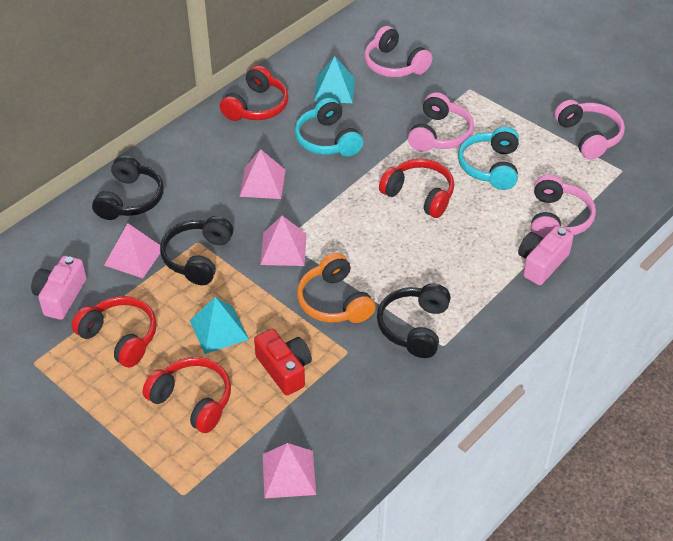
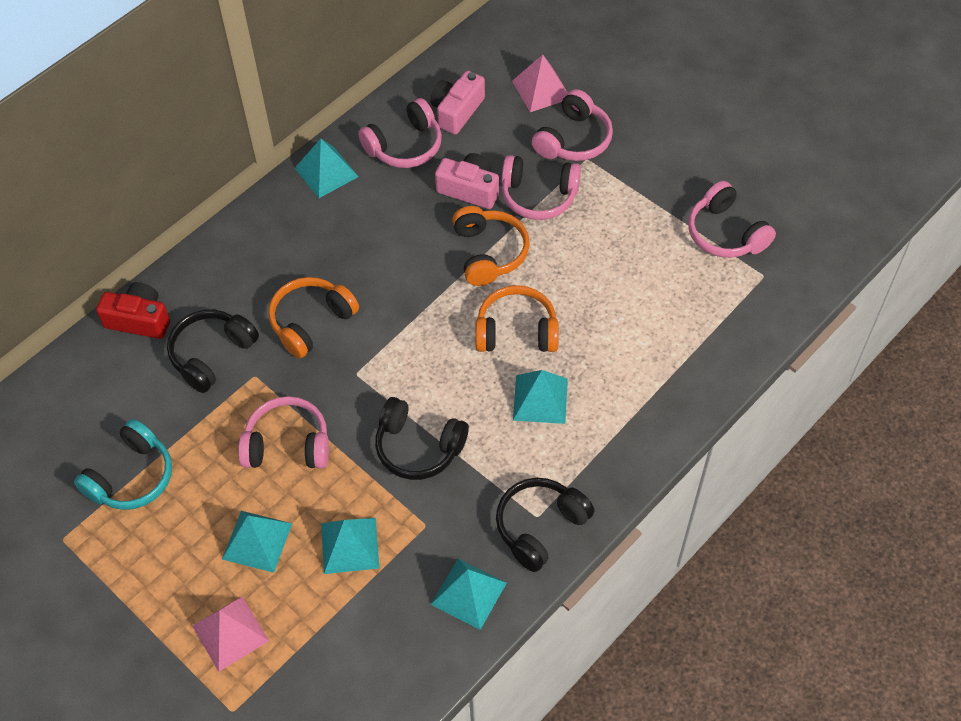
orange headphones: [297,253,375,323] = 1 -> [268,277,359,358] [452,206,530,286] [475,285,559,352] = 3
pink headphones: [364,26,432,77] [408,92,474,152] [531,174,596,238] [555,100,625,160] = 4 -> [238,396,329,469] [358,98,442,168] [502,155,581,220] [532,89,613,161] [688,181,776,258] = 5
pink pyramid: [104,223,160,278] [239,149,286,199] [260,216,307,266] [263,443,316,498] = 4 -> [192,597,269,672] [512,55,568,112] = 2
red headphones: [71,296,157,368] [142,357,231,433] [220,65,289,121] [379,159,454,218] = 4 -> none = 0
turquoise headphones: [295,98,363,157] [458,127,519,190] = 2 -> [74,419,172,510] = 1
turquoise pyramid: [190,297,249,354] [314,56,355,103] = 2 -> [222,511,292,573] [295,139,359,198] [321,518,379,574] [431,559,507,630] [513,370,568,424] = 5

